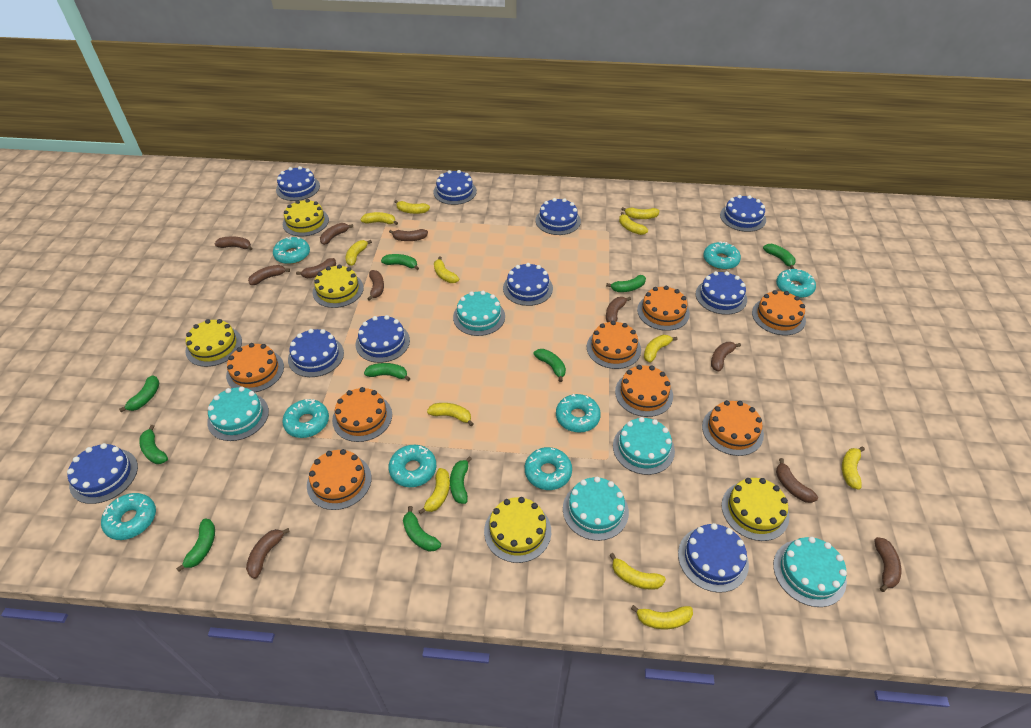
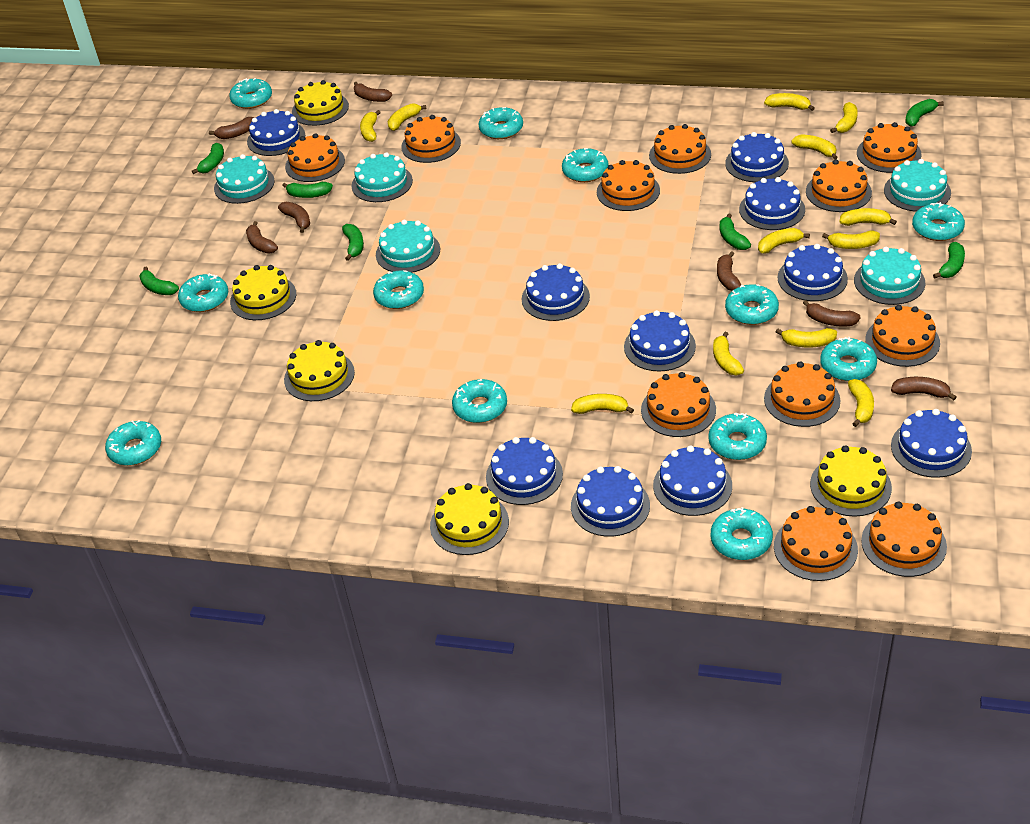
brown banana: [215,237,252,250] [246,528,290,579] [248,265,290,285] [296,258,336,278] [320,223,353,245] [367,270,384,301] [389,229,428,241] [606,297,631,322] [711,342,741,372] [776,458,818,503] [874,537,901,592] = 11 -> [209,117,254,139] [246,221,278,253] [278,202,310,233] [354,82,392,102] [717,251,741,291] [803,300,861,326] [891,377,957,400] = 7
green banana: [119,375,160,412] [139,425,168,464] [176,519,215,572] [364,363,411,381] [381,254,419,270] [403,506,441,552] [450,456,472,504] [534,349,566,382] [606,275,646,292] [763,244,795,269] = 10 -> [139,267,179,295] [192,143,224,174] [282,182,333,198] [342,224,364,261] [720,213,751,250] [905,99,944,127] [933,242,965,278] = 7
orange cake: [226,343,284,392] [307,449,372,510] [332,387,392,442] [587,321,641,369] [615,365,673,417] [637,286,690,331] [702,400,764,456] [752,290,806,335] = 8 -> [285,133,345,182] [401,115,461,163] [597,160,660,211] [641,372,716,437] [649,124,711,174] [764,361,840,427] [774,506,858,581] [806,159,872,212] [857,122,922,173] [861,502,947,577] [865,305,940,367] = 11
turquoise donut: [101,493,156,540] [273,236,310,264] [282,399,329,438] [388,445,436,487] [525,447,572,490] [556,394,601,433] [703,241,741,270] [776,269,816,298] = 8 -> [105,420,161,466] [178,273,228,312] [229,78,272,109] [373,270,424,309] [452,379,507,423] [479,107,523,139] [562,148,609,182] [708,413,767,460] [711,507,773,560] [725,284,779,325] [820,337,877,381] [912,202,965,241] = 12

